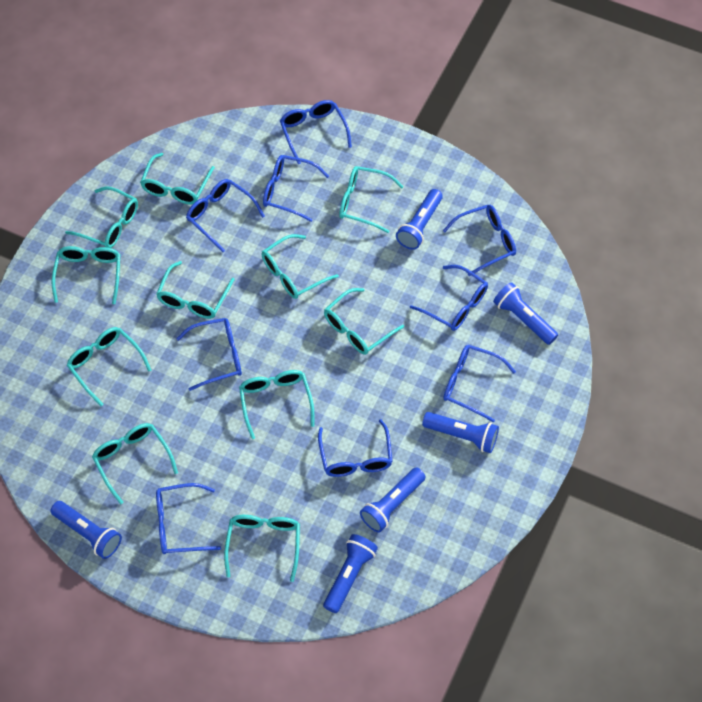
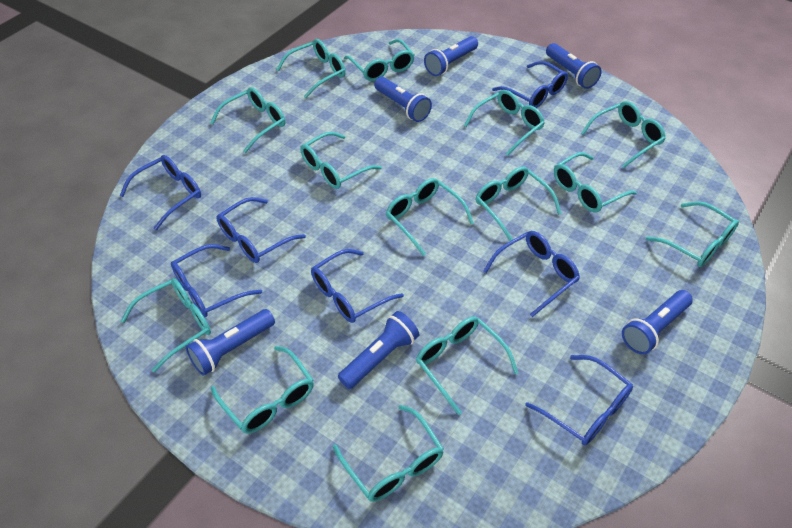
blue glasses: [156,483,221,554] [176,318,242,391] [186,179,265,252] [263,155,329,222] [280,100,352,164] [318,419,393,477] [410,265,488,331] [443,205,516,276] [443,345,516,423] = 9 -> [120,155,201,230] [171,244,262,317] [216,197,306,263] [311,249,404,323] [483,231,580,317] [492,61,568,108] [525,355,633,445] = 7
turquoise glasses: [52,246,120,304] [65,186,138,248] [67,327,151,406] [92,423,178,505] [140,153,215,204] [156,261,235,319] [224,515,300,582] [239,370,314,439] [262,234,339,299] [324,288,404,355] [339,166,404,233] = 11 -> [121,278,211,372] [210,87,285,153] [211,346,314,434] [276,39,346,98] [300,132,382,189] [333,405,444,502] [344,39,414,81] [386,178,474,256] [416,317,518,415] [464,90,545,156] [476,167,561,241] [554,152,637,212] [581,101,666,168] [646,201,739,267] = 14

